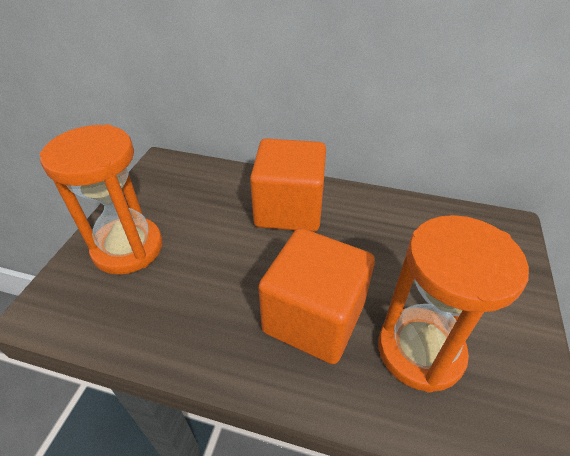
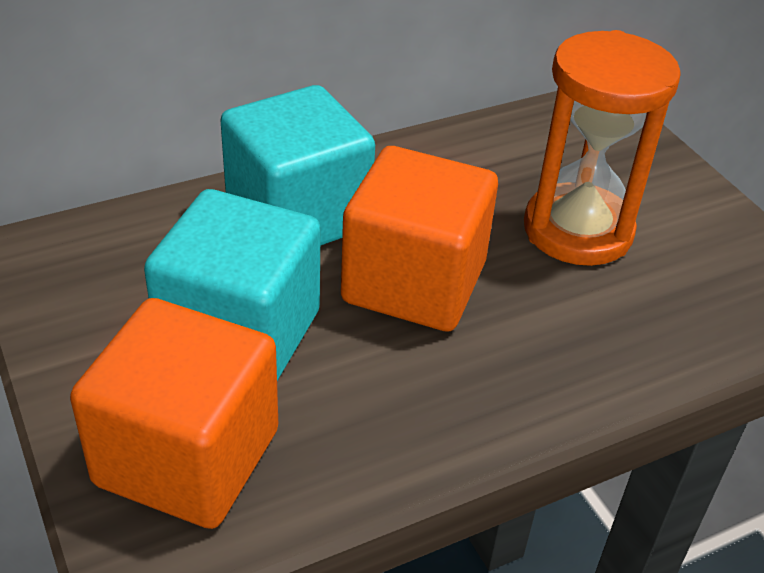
orange hourglass: [39,124,163,275] [378,215,529,393] = 2 -> [524,30,681,266] = 1
turquoise cube: none = 0 -> [144,189,321,381] [220,85,375,246] = 2

